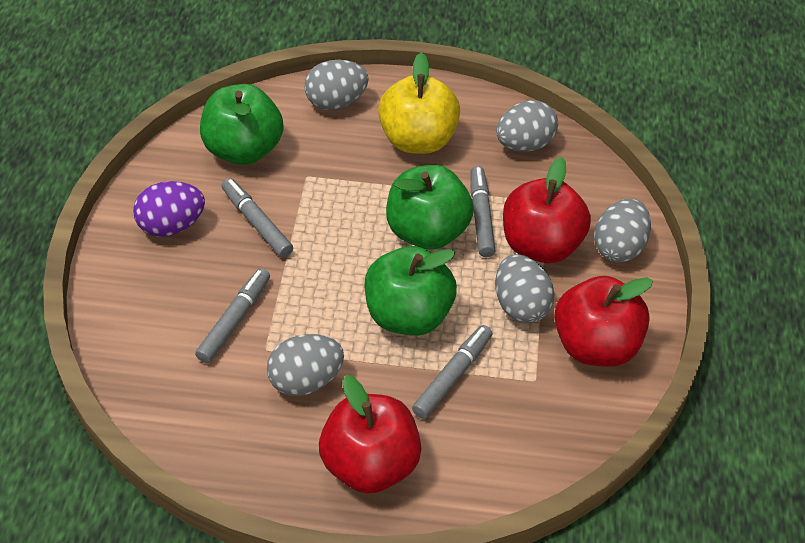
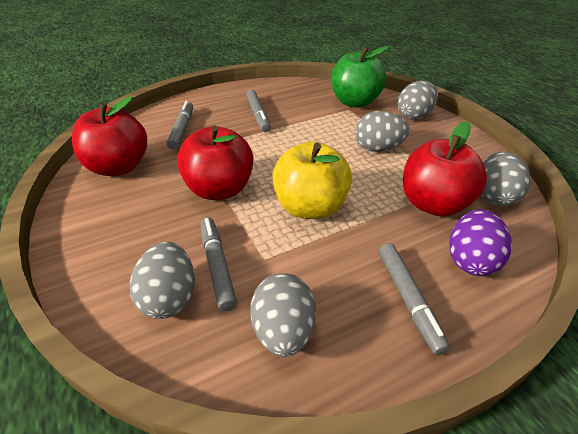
green apple: [200,84,283,165] [365,246,457,336] [386,165,474,250] = 3 -> [331,46,389,108] = 1

